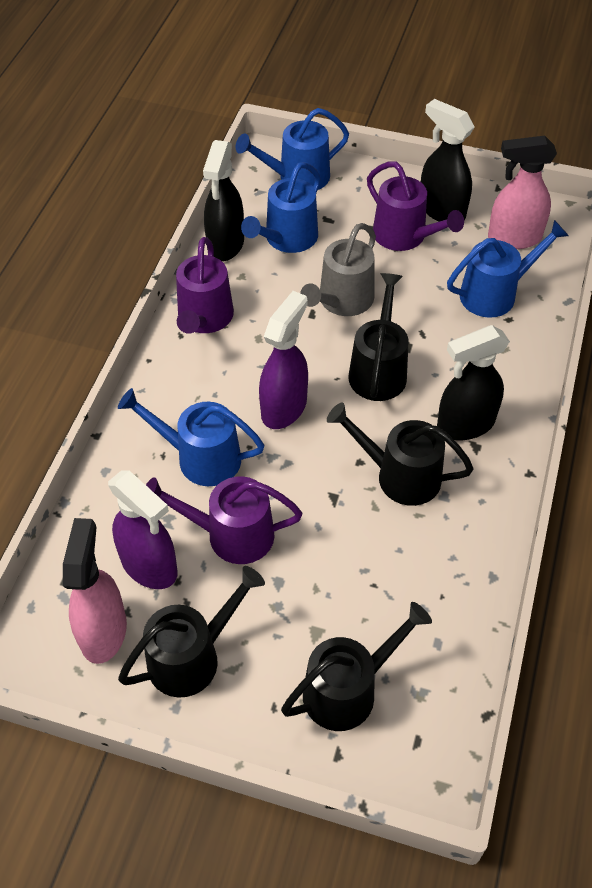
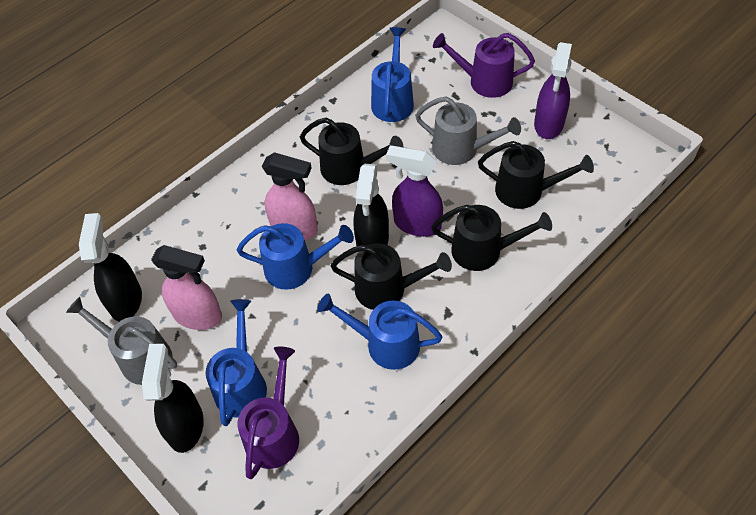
grey watering can: [300,223,376,316] = 1 -> [66,297,177,385] [415,97,521,165] = 2
purple watering can: [146,476,302,564] [176,237,234,334] [367,161,464,251] = 3 -> [238,347,299,479] [433,33,535,98] = 2

